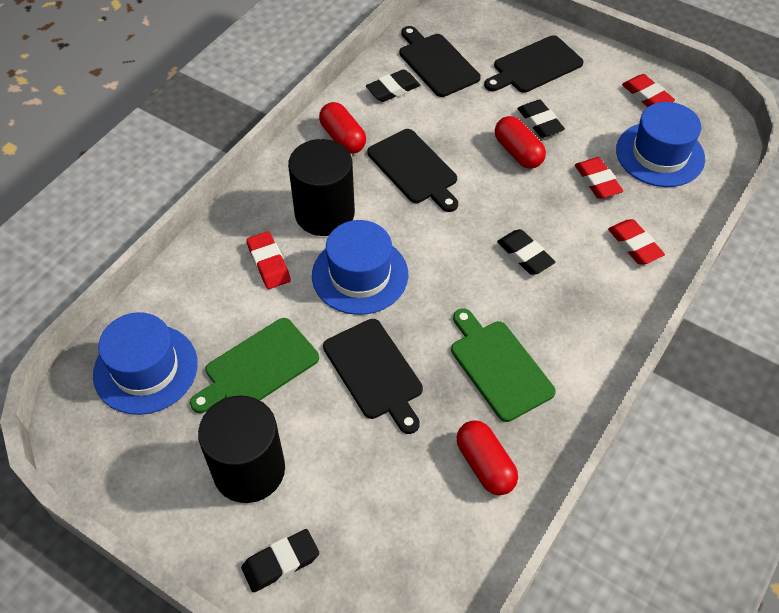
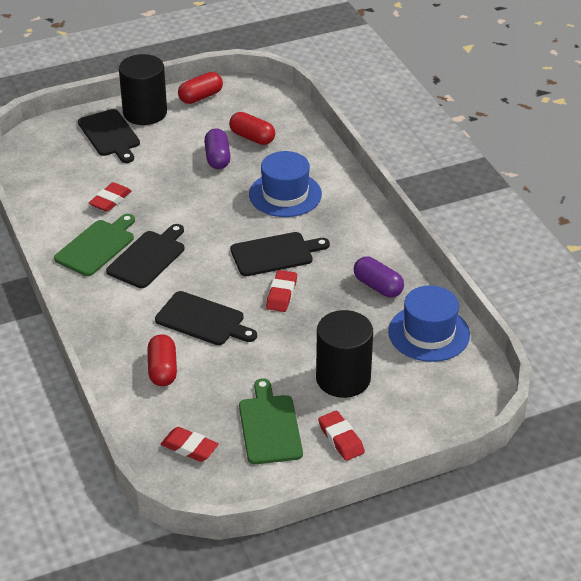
black eraser: [241,529,319,593] [366,69,420,102] [497,229,555,275] [517,100,565,138] = 4 -> none = 0
blue hat: [93,312,198,415] [312,220,408,315] [616,102,705,187] = 3 -> [249,151,322,217] [388,285,470,362] = 2
purple capsule: none = 0 -> [204,128,231,169] [354,257,404,298] = 2

